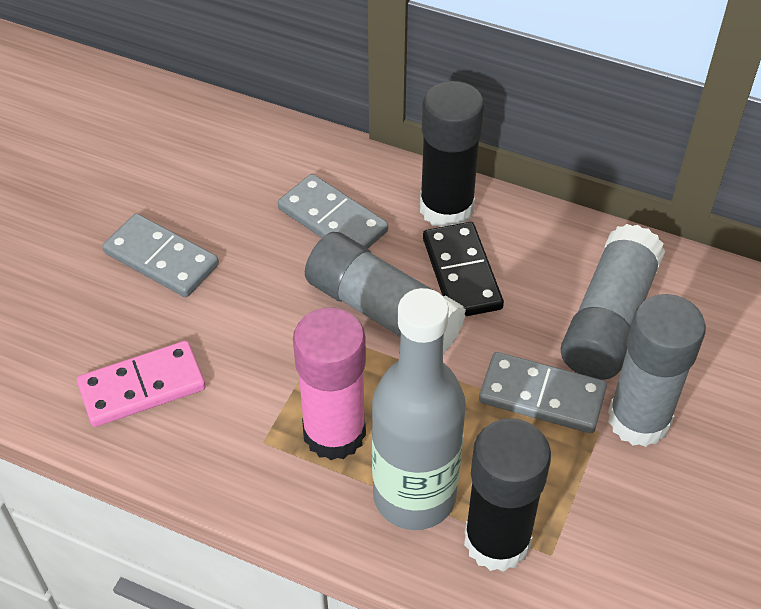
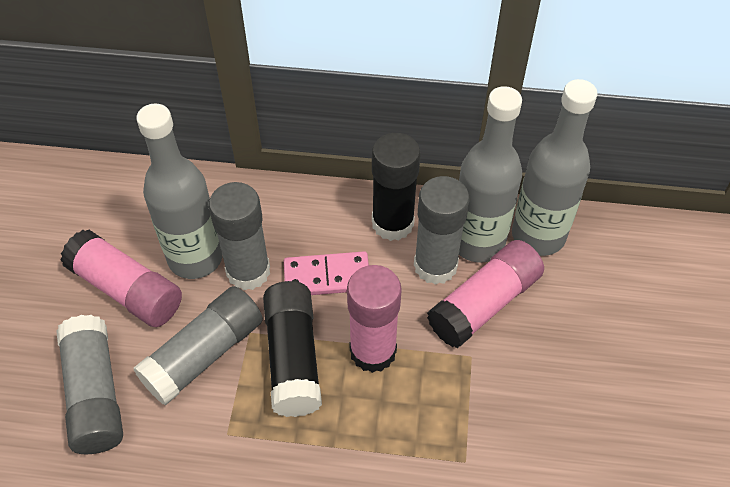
black domino: [423,222,504,316] = 1 -> none = 0
grey bottle: [372,288,466,530] = 1 -> [136,103,223,279] [459,86,522,263] [512,79,597,256] = 3
grey domino: [102,213,219,297] [278,174,388,248] [479,352,607,433] = 3 -> none = 0
grey glue stick: [305,232,466,353] [561,224,665,380] [608,294,706,447] = 3 -> [56,315,123,454] [134,286,263,406] [209,182,270,290] [414,176,470,285] = 4
pink glue stick: [293,307,366,460] = 1 -> [60,230,182,327] [347,265,402,373] [427,240,544,348] = 3

